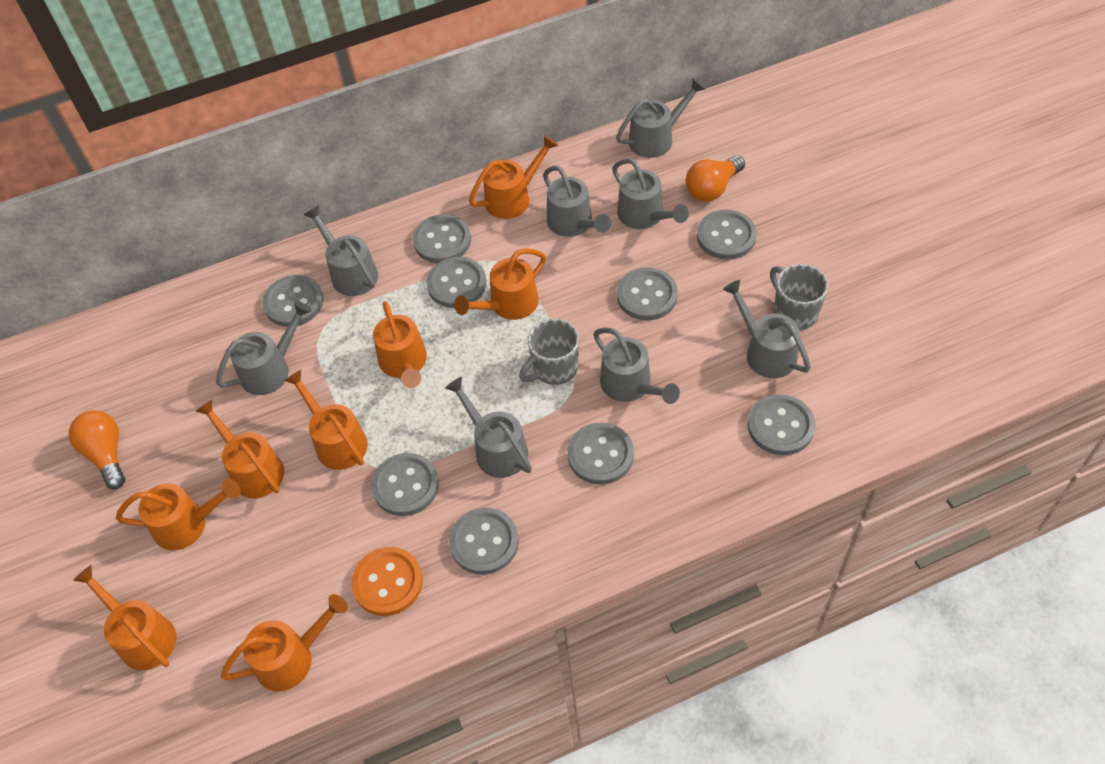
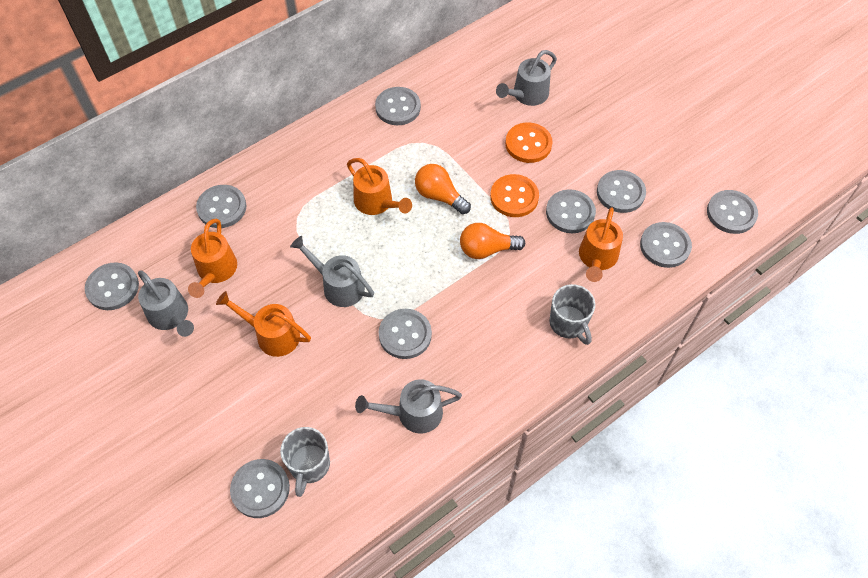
grey watering can: [216,301,312,395] [304,205,378,296] [445,377,532,478] [543,165,611,237] [593,328,680,404] [612,158,689,229] [616,78,705,158] [723,280,811,378] = 8 -> [138,271,194,337] [290,236,374,307] [355,379,462,434] [496,50,557,106] = 4
orange button: [351,547,423,616] = 1 -> [490,174,539,217] [505,122,552,163] = 2
orange watering can: [73,565,176,670] [116,479,240,550] [195,399,284,498] [221,594,348,691] [284,370,368,470] [373,301,427,388] [454,248,546,320] [469,135,558,219] = 8 -> [188,219,237,298] [216,291,311,357] [347,158,412,215] [579,207,623,282] = 4

